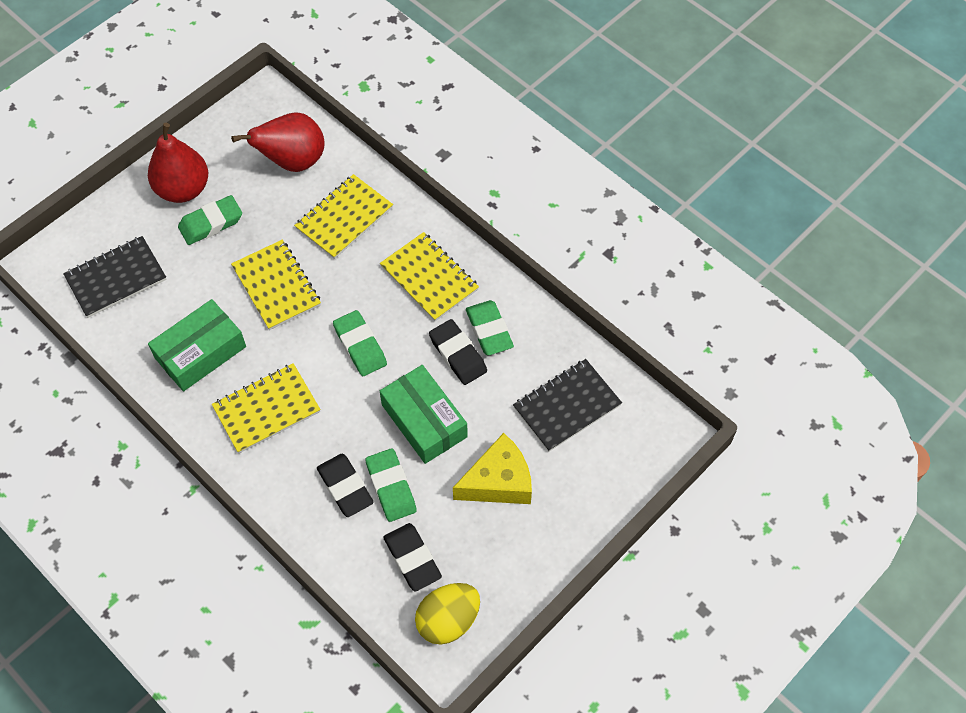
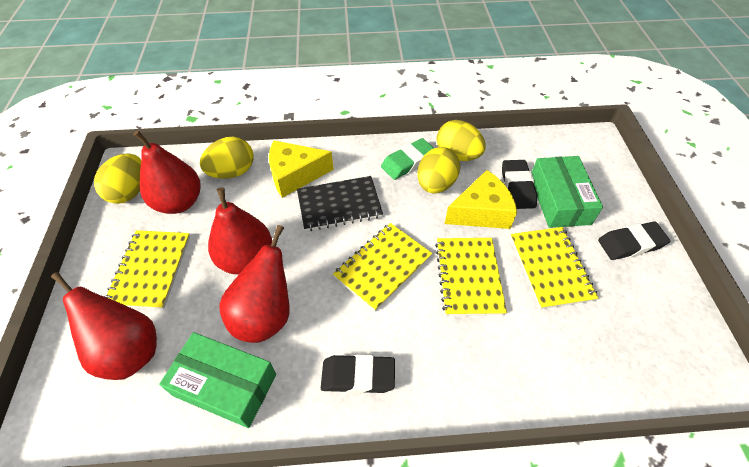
black notebook: [63,236,167,318] [513,359,622,452] = 2 -> [297,176,383,231] = 1
green eraser: [178,195,242,245] [333,310,387,376] [365,448,417,522] [466,300,514,356] = 4 -> [381,138,434,180] = 1
red pear: [148,123,208,203] [231,112,325,172] = 2 -> [51,272,157,380] [133,131,201,214] [208,187,272,275] [219,225,290,343] = 4
yellow cheese: [453,433,532,504] = 1 -> [269,140,334,198] [445,170,517,229] = 2
yellow egg: [415,583,480,645] = 1 -> [94,153,141,204] [200,137,253,179] [417,147,460,193] [436,120,486,161] = 4

